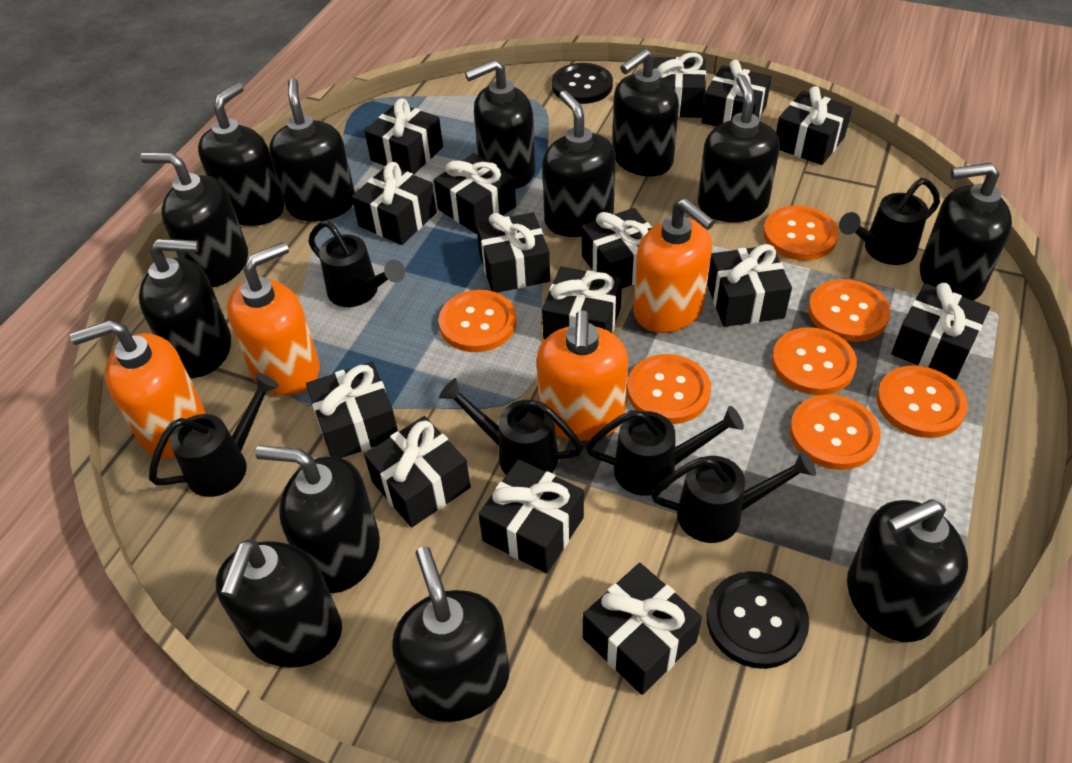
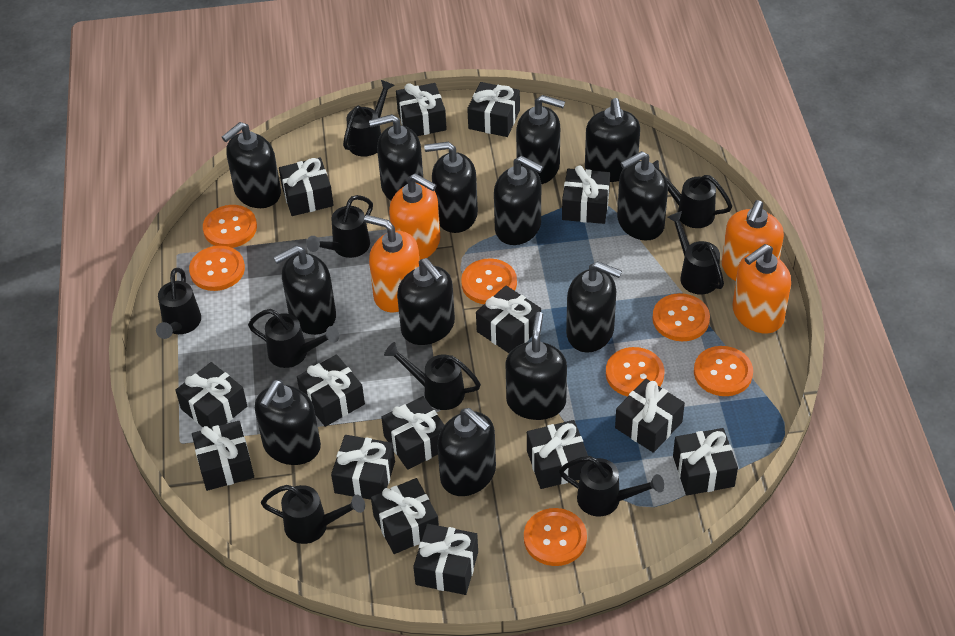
black button: [552,63,613,104] [707,571,809,669] = 2 -> none = 0
black watering can: [149,373,279,497] [308,221,405,307] [439,378,583,475] [586,406,744,496] [651,450,816,543] [839,178,940,265] = 6 -> [156,268,201,339] [248,309,339,368] [261,485,365,544] [306,195,373,258] [343,80,394,157] [384,342,481,410] [559,456,664,517] [652,160,732,228] [668,211,724,295] = 9

